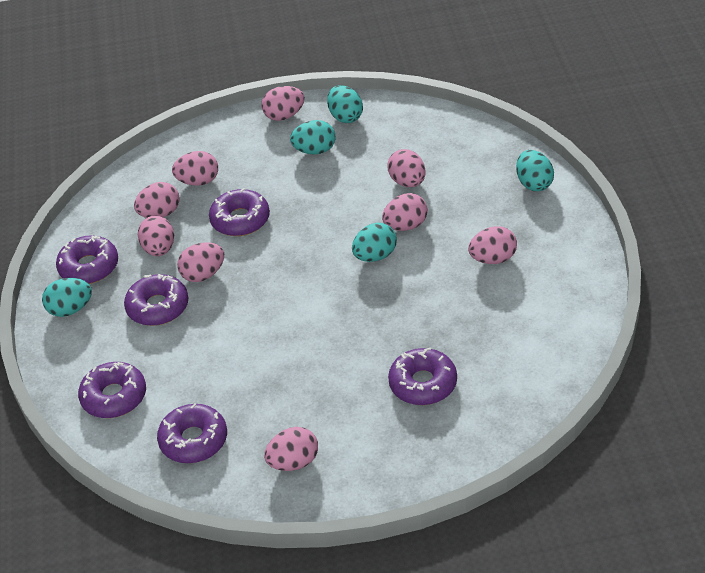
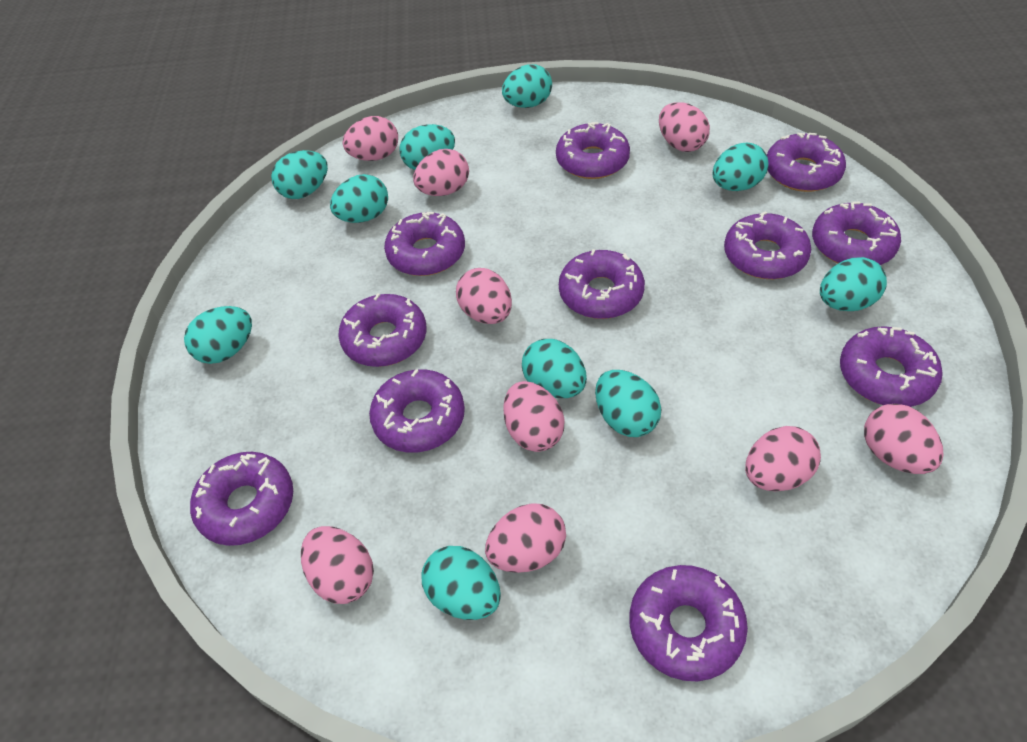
purple donut: [56,235,118,284] [78,362,146,418] [124,274,188,326] [157,403,227,463] [209,188,270,236] [388,348,457,405] = 6 -> [190,452,293,546] [338,293,427,367] [369,369,465,453] [384,212,465,276] [556,122,630,179] [559,249,645,319] [629,565,748,681] [724,211,811,279] [767,133,846,192] [812,201,901,265] [840,326,943,407] = 11
turquoise egg: [42,278,92,317] [290,120,336,154] [327,85,363,123] [352,223,397,262] [516,150,554,191] = 5 -> [184,306,252,364] [271,150,328,199] [330,174,388,223] [399,124,455,170] [422,546,501,620] [502,64,552,108] [522,339,587,398] [595,370,661,437] [713,143,769,191] [820,257,887,311] = 10

